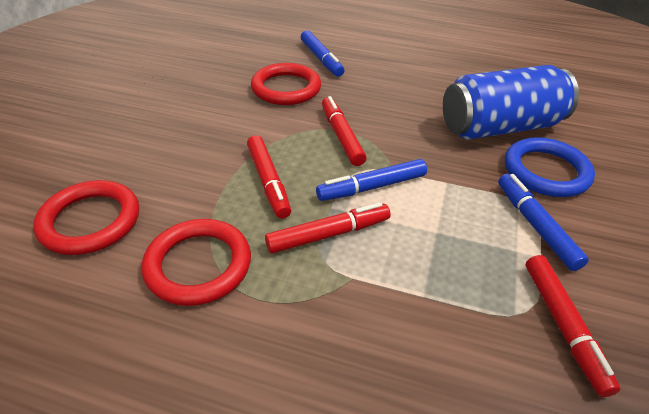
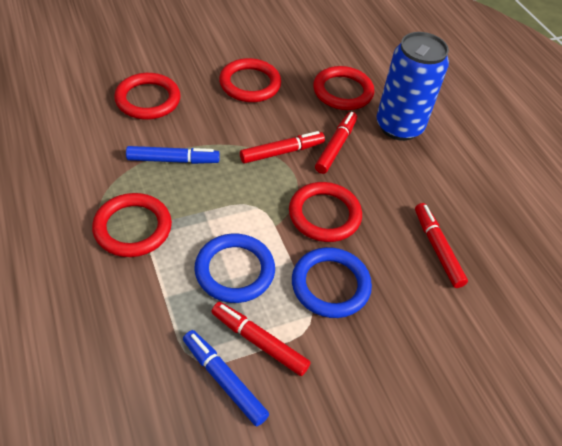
blue marker: [301,30,344,77] [316,159,427,201] [498,174,589,271] = 3 -> [126,146,220,164] [183,330,269,427] = 2
blue ring: [505,137,595,197] = 1 -> [194,234,275,303] [292,247,372,318] = 2
red ring: [33,180,139,255] [142,219,251,306] [251,63,321,105] = 3 -> [92,193,172,257] [114,73,180,120] [219,58,281,102] [289,182,362,242] [313,66,374,110] = 5

